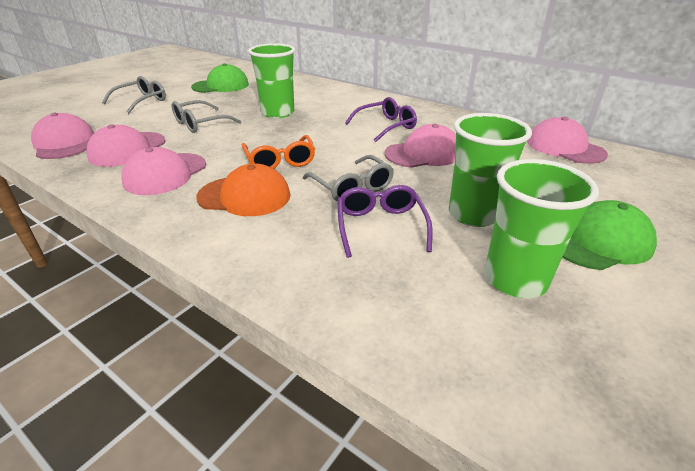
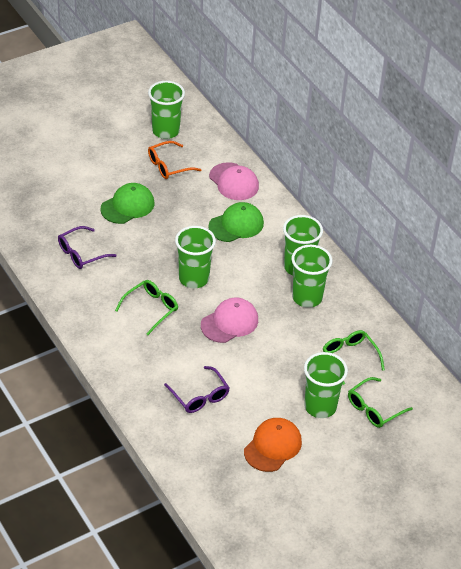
green cup: [248,43,295,118] [449,113,532,227] [485,159,599,298] = 3 -> [148,81,185,139] [175,226,216,288] [283,215,323,276] [291,245,332,308] [304,352,348,418] = 5
green glasses: none = 0 -> [115,280,178,335] [323,330,385,385] [348,377,413,428] = 3
grey glasses: [102,76,166,114] [172,100,241,133] [303,155,394,201] = 3 -> none = 0
pink cap: [31,113,94,159] [87,124,165,167] [121,147,206,195] [385,124,456,168] [527,117,608,164] = 5 -> [201,297,258,343] [209,162,259,200] = 2

